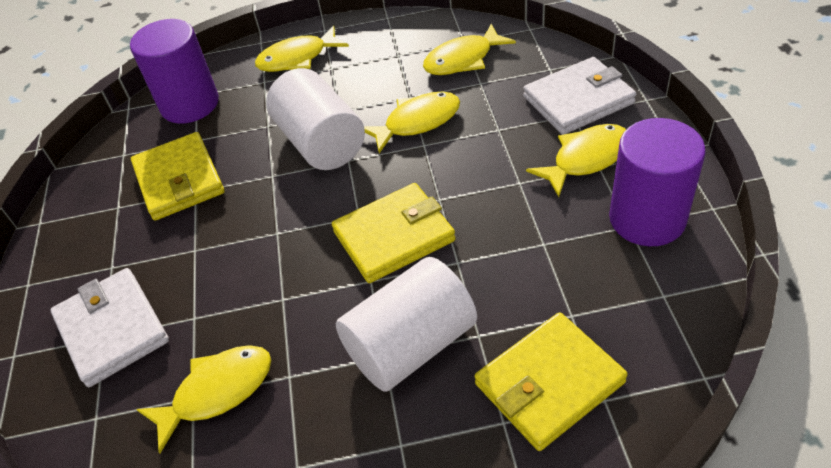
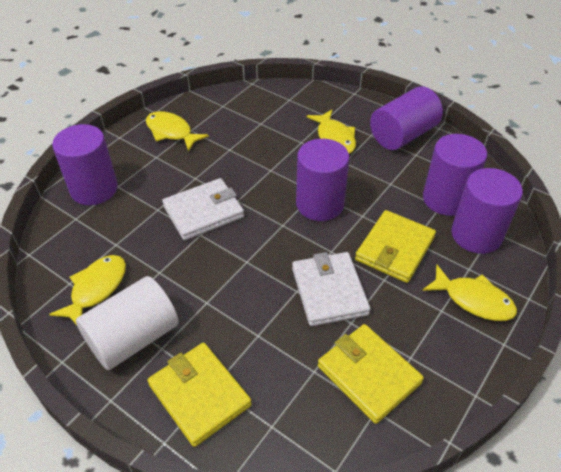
purple cylinder: [130,19,219,124] [609,118,706,246] = 2 -> [52,124,118,205] [296,139,350,221] [370,86,443,150] [423,134,487,216] [451,168,523,254] = 5
white cylinder: [266,68,365,170] [336,257,477,392] = 2 -> [76,276,179,370] = 1
yellow fish: [136,345,271,454] [255,25,349,72] [364,91,460,153] [423,24,516,75] [526,124,626,197] = 5 -> [49,255,126,325] [146,111,209,152] [306,109,356,154] [422,265,517,321] = 4

